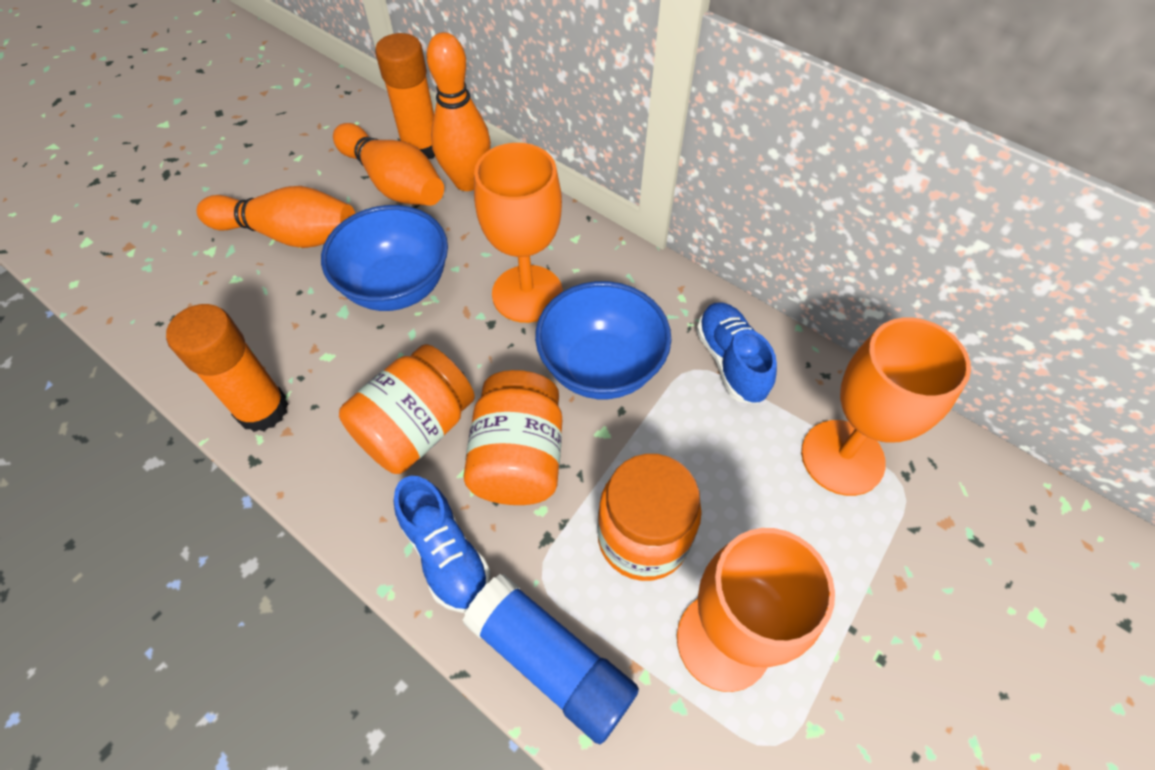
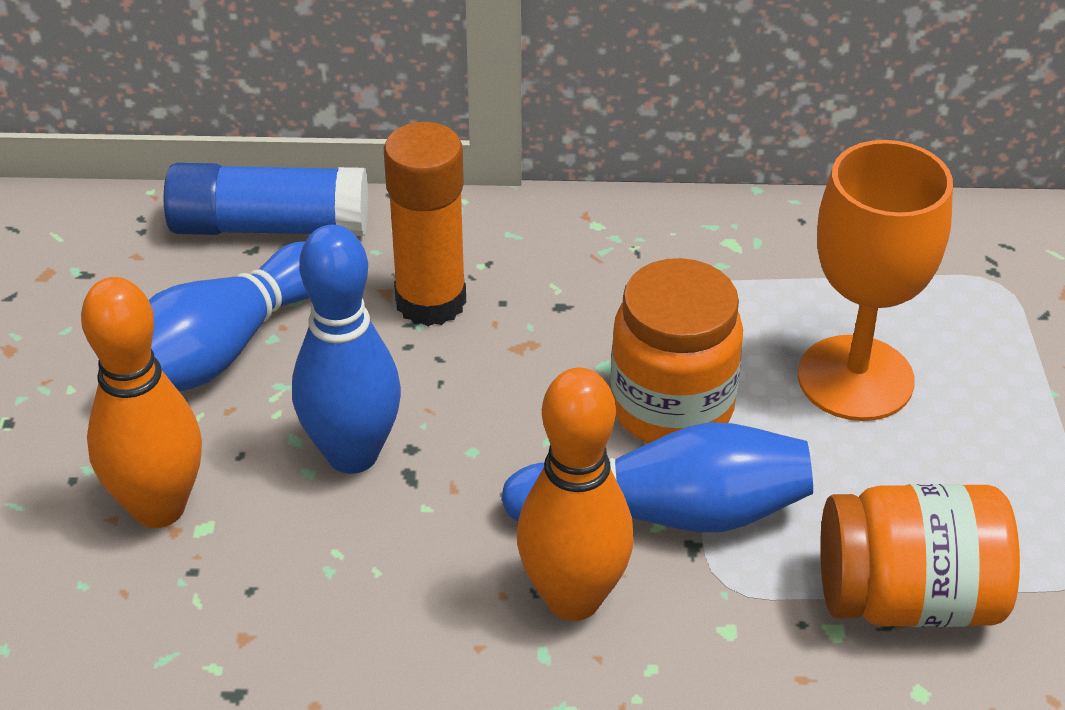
blue bowl: [321,205,448,311] [535,281,671,399] = 2 -> none = 0
blue bowling pin: none = 0 -> [98,241,309,391] [292,225,401,474] [501,422,813,532] = 3
blue shoe: [394,476,491,613] [697,302,777,404] = 2 -> none = 0
orange bowling pin: [197,186,355,248] [333,123,444,206] [426,32,491,191] = 3 -> [81,277,202,528] [517,368,634,621] = 2
orange glue stick: [166,304,288,432] [375,33,435,159] = 2 -> [384,122,466,326] = 1
orange goblet: [474,143,563,323] [677,528,835,692] [801,318,971,496] = 3 -> [798,140,953,421] = 1
orange jar: [339,344,475,474] [464,370,562,505] [597,454,702,581] = 3 -> [610,258,743,443] [820,484,1020,627] = 2

